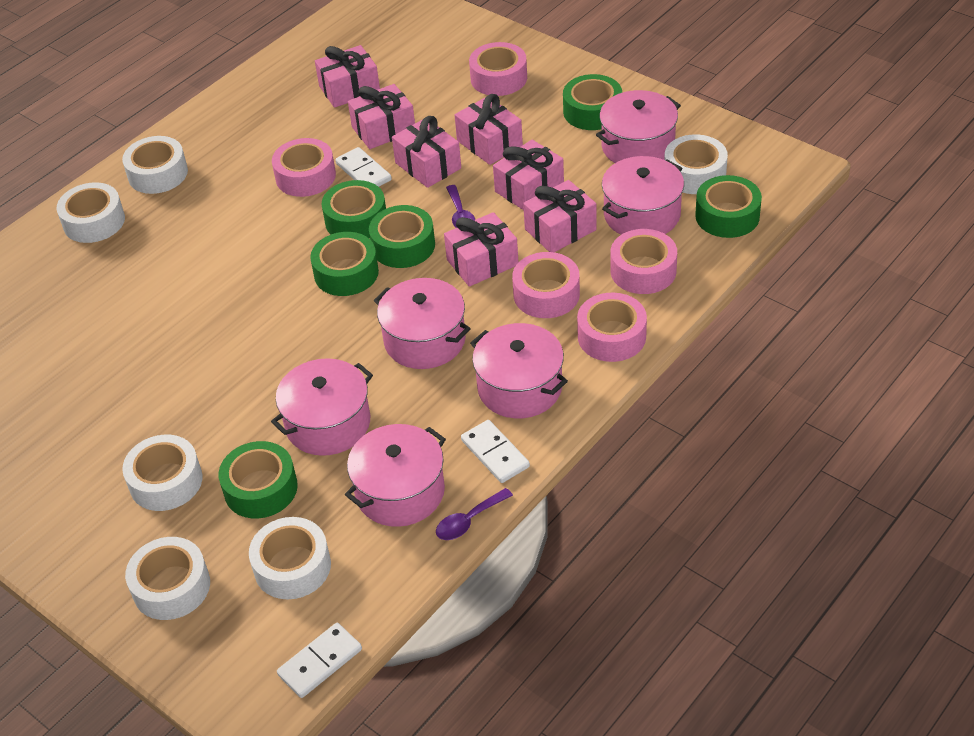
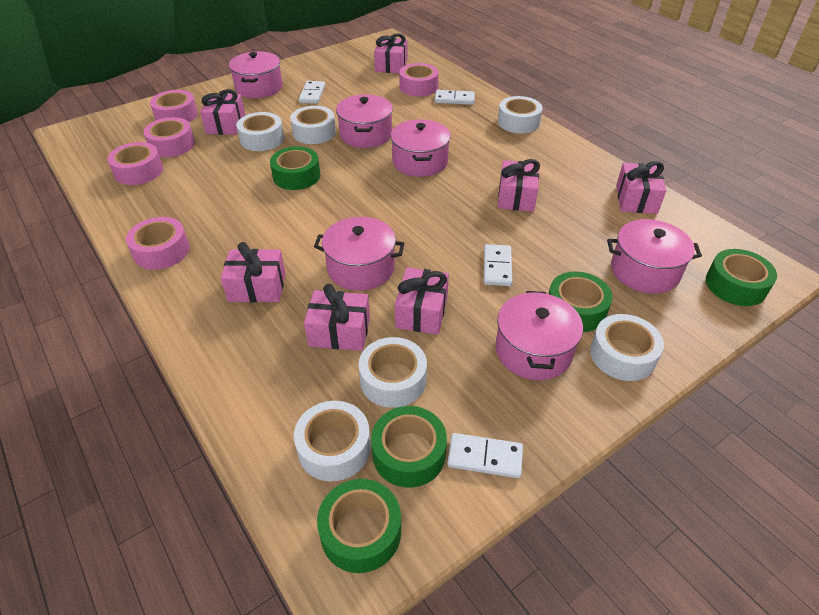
green tape: [219,441,298,518] [310,232,379,296] [321,180,386,238] [369,205,435,268] [563,74,622,130] [695,175,762,238] = 6 -> [270,147,320,190] [317,479,401,573] [371,406,447,488] [549,271,613,332] [706,249,777,306] = 5
purple spoon: [436,488,513,540] [446,185,475,228] = 2 -> none = 0
white domino: [277,623,362,698] [335,147,392,187] [461,420,530,483] = 3 -> [299,81,325,104] [435,90,475,105] [447,433,523,478] [484,244,512,286] = 4

